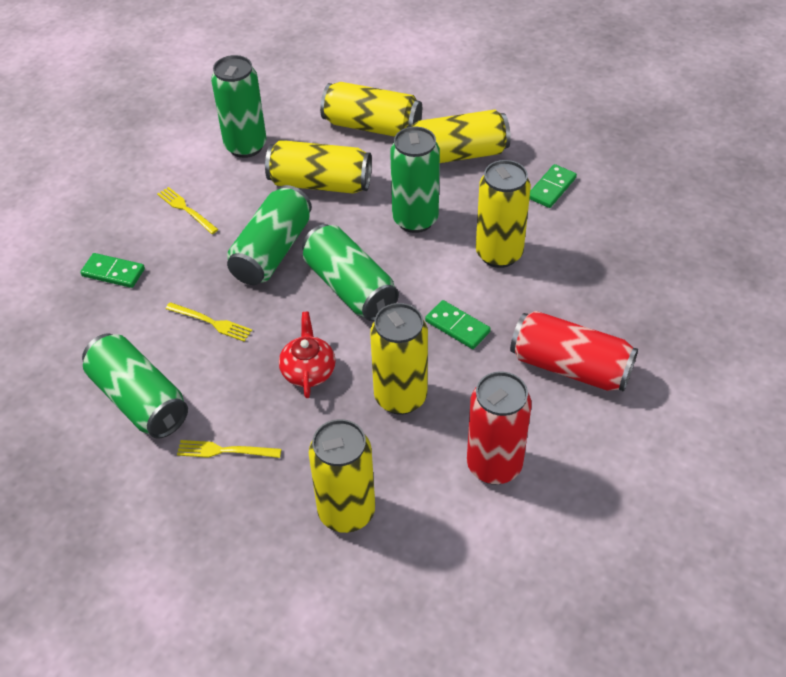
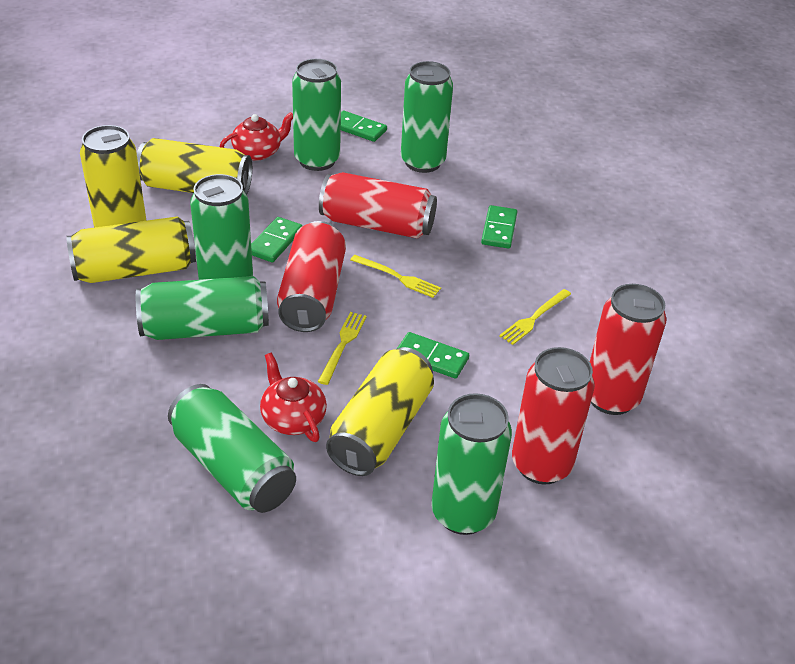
green can: [82,333,188,439] [211,55,266,158] [227,185,312,285] [302,224,399,321] [390,127,440,233] = 5 -> [136,276,269,340] [168,384,296,513] [190,174,253,280] [292,59,341,171] [401,61,453,173] [431,393,512,535] = 6
green domino: [80,253,145,288] [425,300,491,349] [529,164,577,208] = 3 -> [251,217,302,262] [341,110,387,142] [398,332,469,379] [481,205,517,249] = 4
red can: [467,371,531,485] [510,311,638,392] = 2 -> [277,221,346,332] [319,172,437,239] [512,347,595,485] [590,284,667,415] = 4
red teapot: [279,312,336,398] = 1 -> [220,112,293,161] [260,353,327,442] = 2
yellow can: [265,140,372,194] [309,419,375,533] [320,82,422,137] [370,303,428,415] [406,110,511,163] [476,160,531,268] = 6 -> [66,216,196,283] [80,125,147,228] [137,138,252,195] [326,347,434,476] = 4

